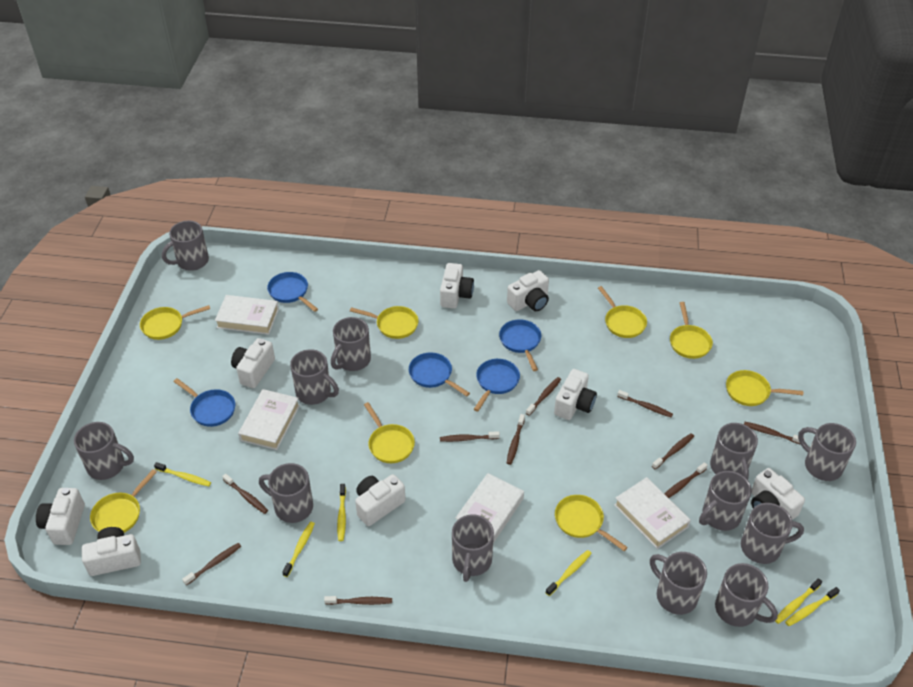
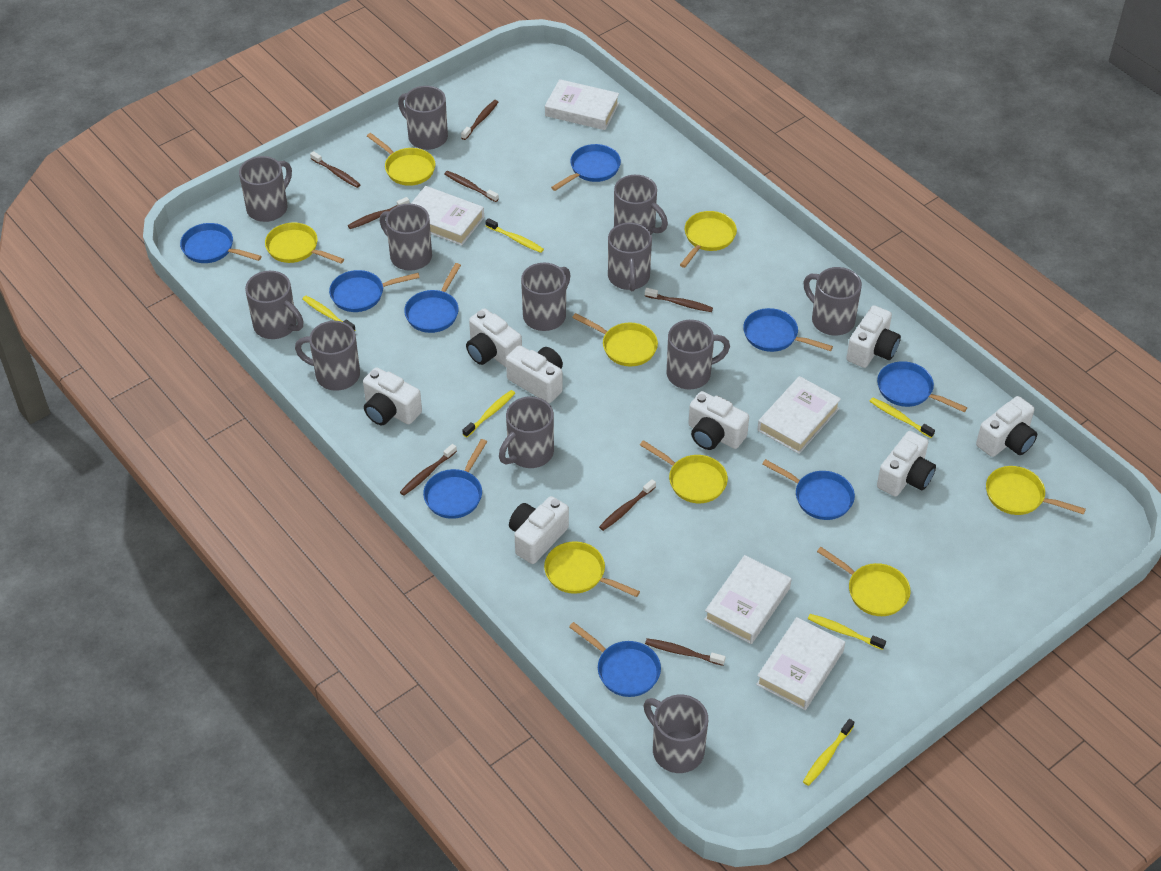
blue pan: [174,378,235,427] [267,272,318,312] [409,353,470,397] [474,359,520,411] [499,320,541,371] = 5 -> [180,223,262,263] [329,270,420,312] [404,263,461,333] [423,439,487,519] [551,144,621,191] [569,622,661,697] [743,308,833,352] [762,459,855,520] [877,361,967,412] = 9
brown toothbrush: [182,543,241,586] [222,474,268,514] [324,596,392,605] [440,431,500,442] [507,414,525,465] [526,377,561,416] [617,390,673,418] [652,433,694,469] [665,462,708,498] [744,422,805,445] = 10 -> [310,151,361,188] [348,197,410,229] [400,444,457,496] [444,171,499,202] [461,100,498,140] [599,479,656,531] [645,288,713,312] [645,638,726,666] = 8
white book: [215,295,279,335] [238,389,300,450] [455,473,524,543] [614,477,691,549] = 4 -> [411,186,484,245] [545,79,619,130] [704,555,791,644] [756,617,845,710] [757,376,841,454] = 5

